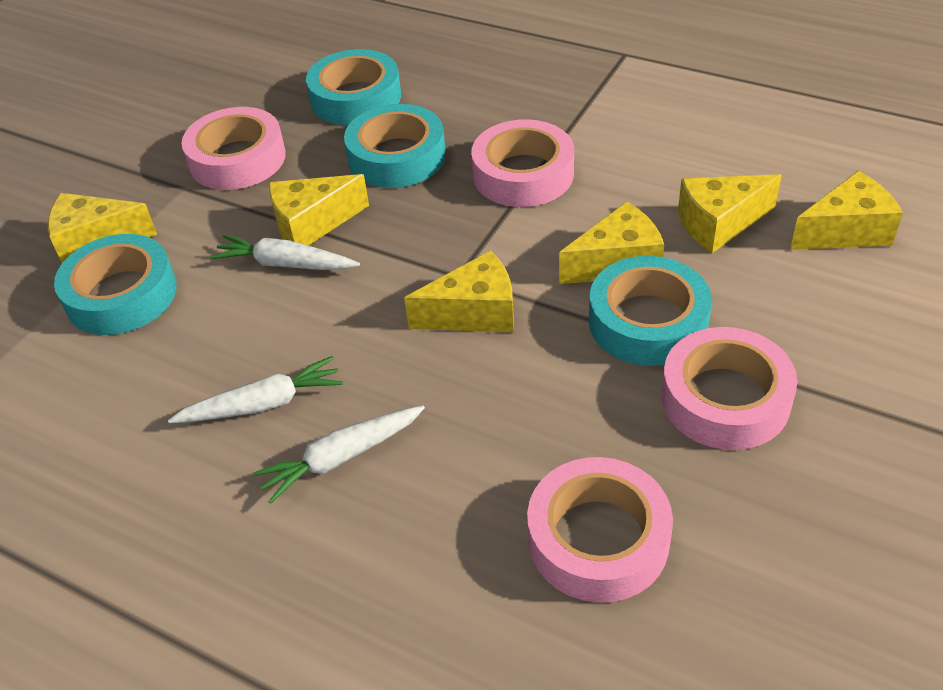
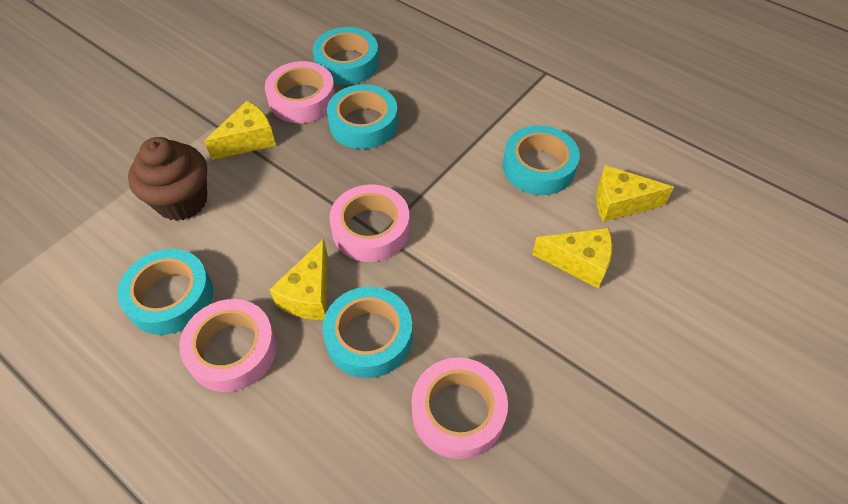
brown cupcake: none = 0 -> [128,137,207,221] = 1
turquoise tape: [54,234,177,335] [306,49,401,125] [344,104,446,188] [589,256,712,366] = 4 -> [118,249,213,335] [313,27,379,85] [322,287,413,378] [327,84,398,149] [503,125,580,195] = 5
white carrot: [168,356,343,423] [210,235,360,270] [253,405,425,504] = 3 -> none = 0
yellow cheese: [48,193,157,263] [269,174,369,246] [404,250,514,332] [559,202,664,284] [678,174,782,253] [790,171,903,250] = 6 -> [204,101,276,160] [269,239,328,320] [532,228,613,288] [596,165,674,222] = 4

